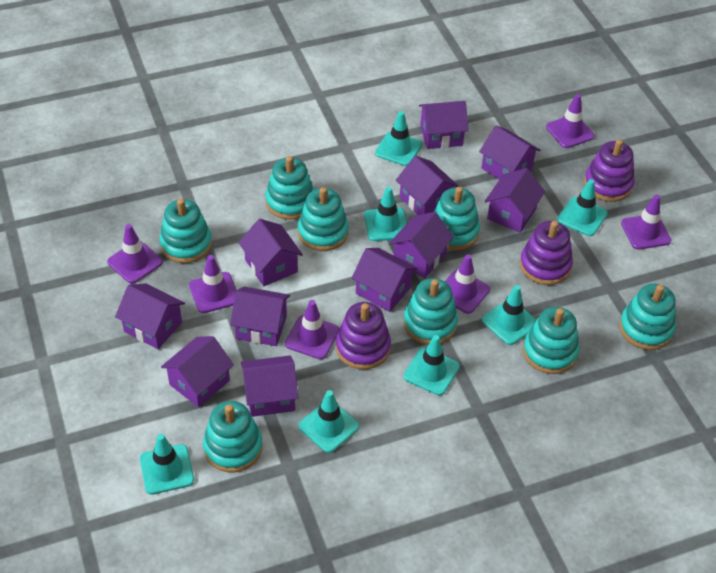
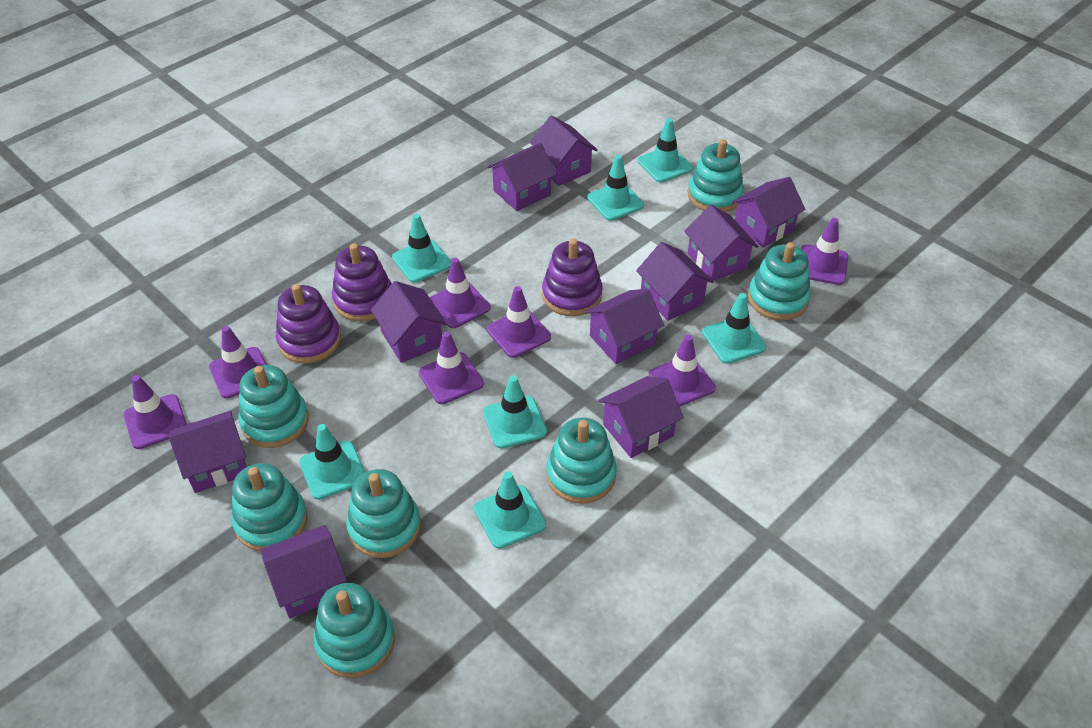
purple house: [115,283,185,349] [161,336,234,407] [230,287,290,346] [238,219,303,286] [241,355,298,417] [351,248,417,312] [389,212,454,278] [396,156,459,215] [419,101,469,149] [479,125,540,180] [485,168,545,233] = 11 -> [168,411,246,493] [260,525,347,618] [371,281,447,363] [487,143,556,211] [530,116,597,186] [585,289,664,364] [598,376,684,458] [636,242,714,321] [684,205,759,281] [732,177,805,248] = 10
purple traffic cone: [107,224,163,284] [189,255,236,313] [285,300,339,359] [445,254,490,314] [546,94,594,148] [621,194,671,250] = 6 -> [124,375,187,449] [209,326,267,398] [419,331,484,404] [430,258,491,328] [487,286,551,358] [649,335,716,407] [801,218,848,285] = 7
turquoise stacking toy: [159,199,212,263] [203,401,263,473] [265,156,314,220] [298,187,349,251] [403,278,458,345] [434,187,480,250] [523,307,579,374] [619,284,676,350] = 8 -> [232,463,308,552] [238,365,309,448] [314,583,395,678] [346,469,421,558] [546,418,617,504] [688,139,744,212] [748,242,811,320] = 7

